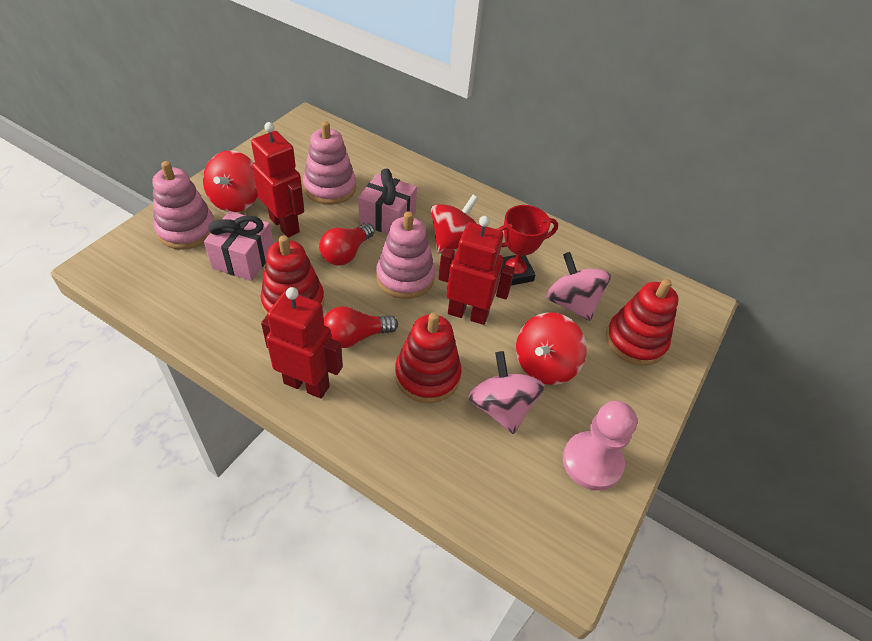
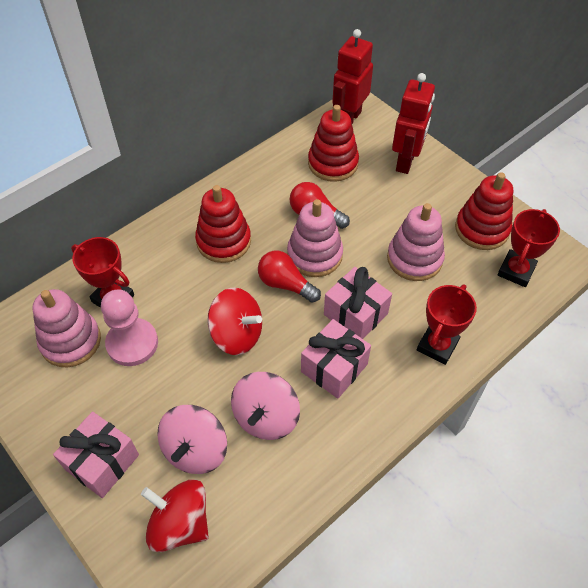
pink gift: [204,211,274,281] [358,169,417,234] = 2 -> [53,412,139,498] [301,319,371,399] [324,267,392,339] = 3
red robot: [251,122,304,237] [261,287,343,399] [438,216,515,325] = 3 -> [332,29,373,124] [392,73,435,174] = 2
red spinning top: [203,150,258,212] [431,195,479,254] [516,313,587,385] = 3 -> [141,479,209,552] [207,288,262,355] = 2
red trophy: [497,205,558,285] = 1 -> [71,237,134,308] [417,284,477,365] [497,209,560,287] = 3

